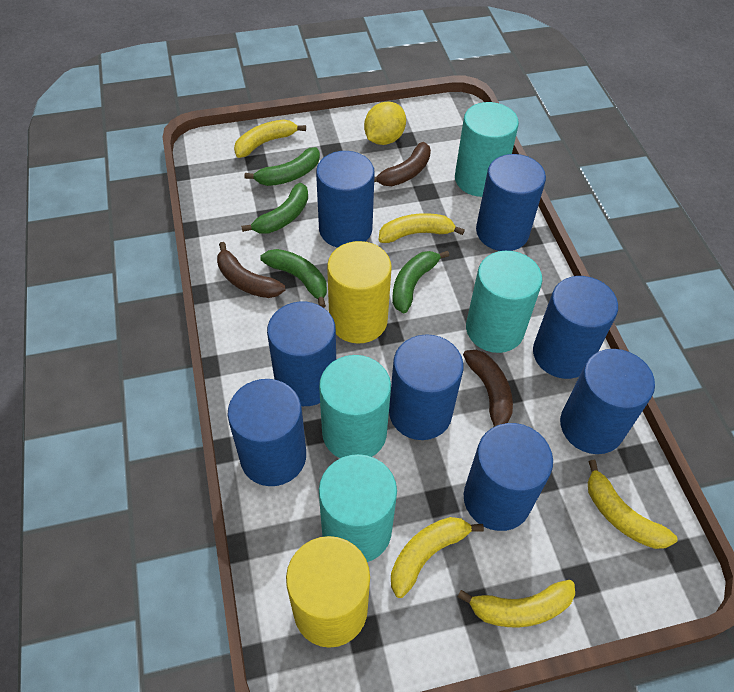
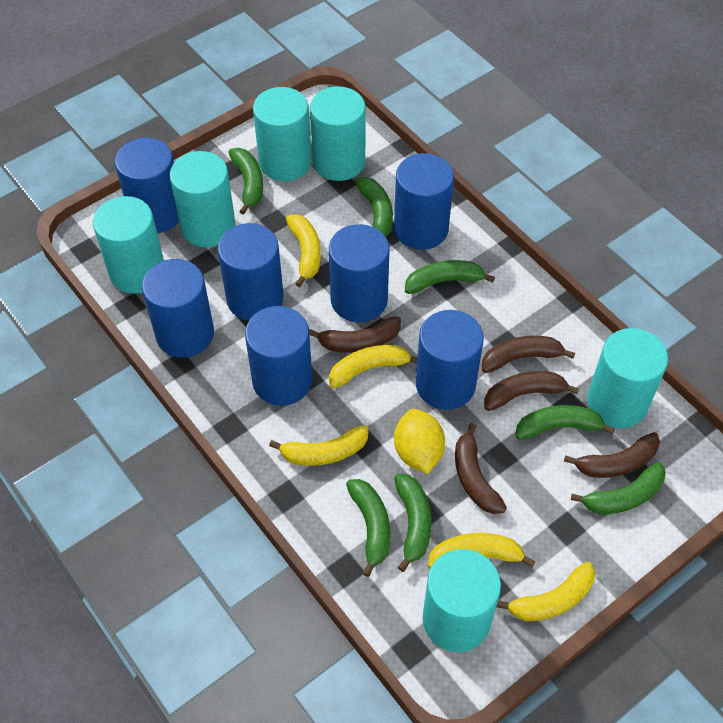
blue cylinder: [228,379,306,486] [267,302,336,406] [316,151,375,248] [389,334,464,440] [464,423,553,531] [476,154,546,251] [533,276,618,379] [560,349,655,454] = 8 -> [115,138,179,233] [142,259,214,358] [218,223,284,321] [245,306,312,406] [329,224,389,322] [394,153,454,250] [416,310,484,410] = 7
brown banana: [217,242,285,298] [374,142,431,186] [463,350,513,427] = 3 -> [309,317,401,353] [455,423,507,514] [482,336,575,373] [484,371,579,411] [564,432,660,478] = 5
green banana: [241,183,308,234] [244,147,320,186] [260,249,327,308] [392,251,450,313] = 4 -> [228,148,263,215] [346,479,390,577] [355,177,393,237] [394,474,432,572] [405,260,495,294] [515,405,615,440] [571,462,666,514] = 7
turquoise cylinder: [319,355,391,458] [319,454,397,562] [455,102,519,197] [466,251,542,353] = 4 -> [93,196,164,294] [170,151,236,247] [253,87,311,181] [310,86,366,181] [422,549,501,652] [587,328,668,428] = 6
yellow cylinder: [286,536,370,648] [327,241,392,344] = 2 -> none = 0

